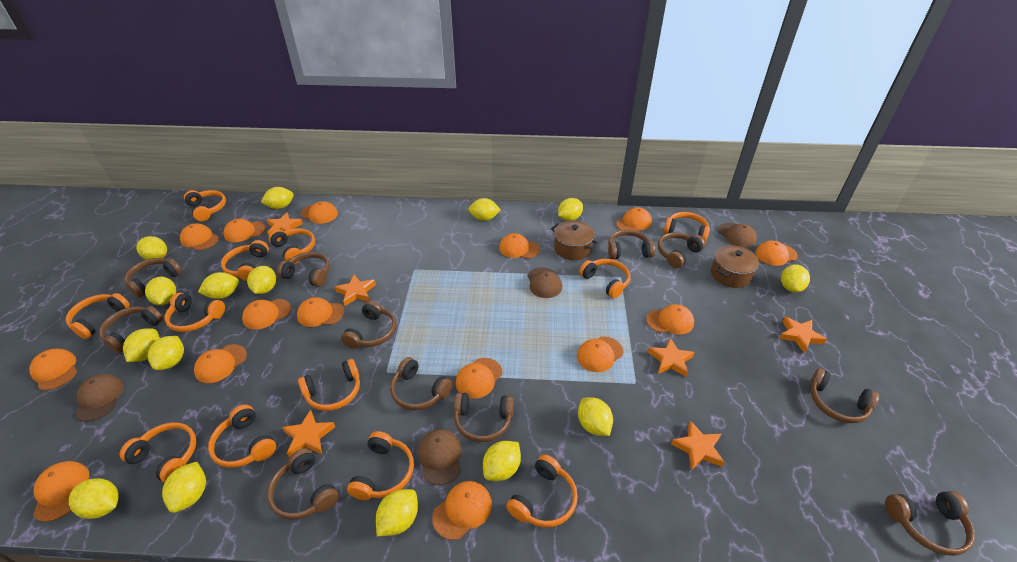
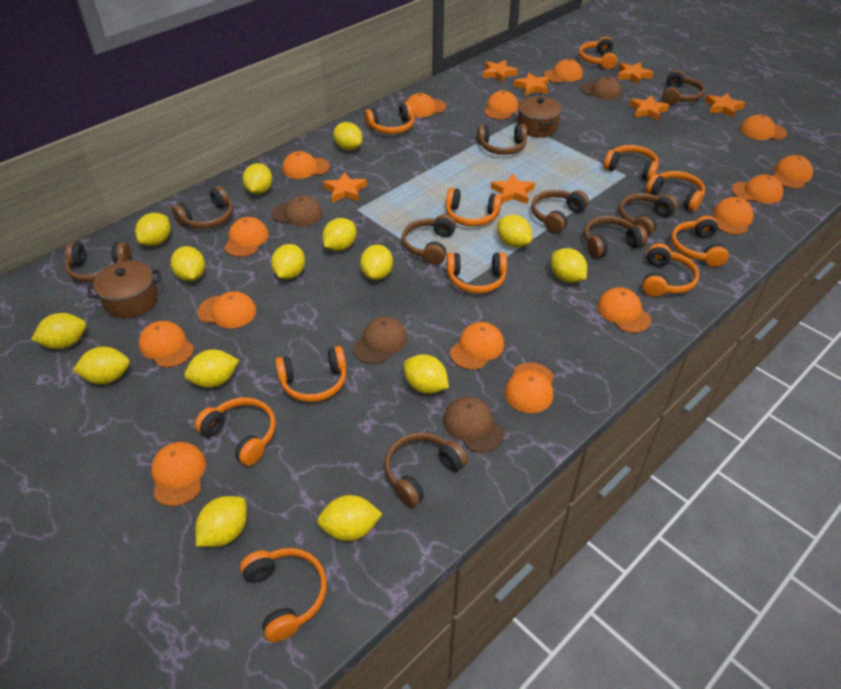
brown headphones: [99,306,164,353] [124,258,182,298] [267,448,339,520] [277,252,330,287] [341,301,396,349] [390,357,453,410] [454,392,514,442] [608,230,655,259] [658,232,706,268] [810,368,879,423] [885,491,975,556] = 11 -> [65,242,131,283] [172,186,233,229] [385,432,468,507] [402,214,456,265] [477,124,527,155] [531,190,589,233] [584,216,647,258] [619,193,678,237] [662,70,705,105] = 9
orange headphones: [66,293,130,339] [120,422,197,483] [165,292,225,332] [184,190,226,221] [208,404,276,468] [221,240,269,281] [269,228,315,264] [298,359,360,411] [347,431,414,500] [506,454,578,528] [579,259,630,299] [664,212,710,243] = 12 -> [195,397,276,466] [240,548,327,642] [275,346,346,402] [365,102,414,134] [446,188,502,226] [447,252,507,294] [579,37,618,69] [604,145,659,181] [643,243,699,297] [646,171,705,211] [671,215,729,267] = 11
orange star: [267,212,303,237] [282,410,335,457] [335,274,376,306] [648,338,695,377] [671,421,725,471] [779,316,827,353] = 6 -> [323,172,367,202] [483,60,518,83] [491,173,535,204] [513,72,549,96] [617,62,654,84] [630,95,669,121] [705,93,745,118] = 7

